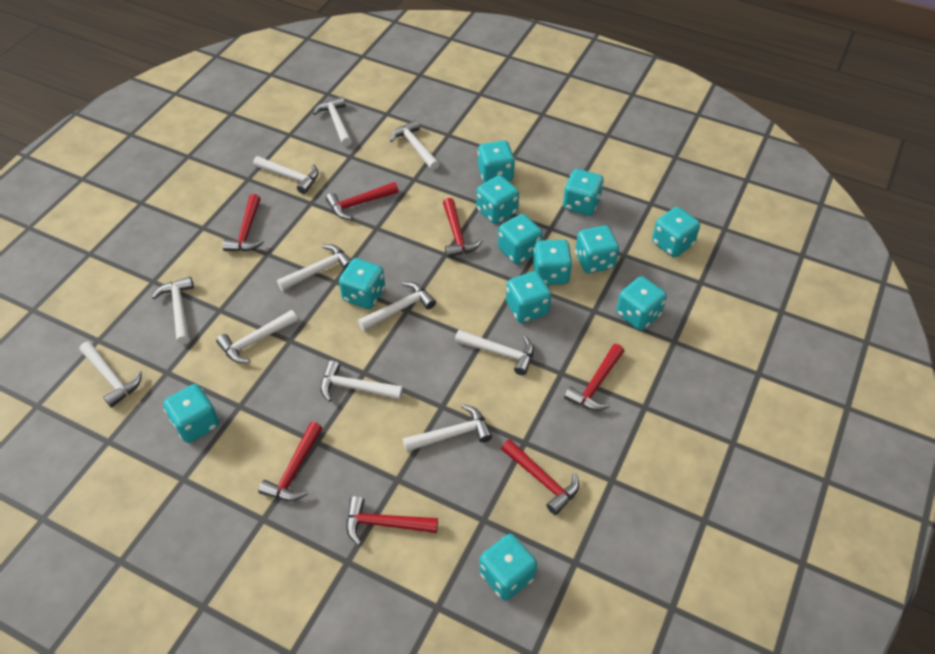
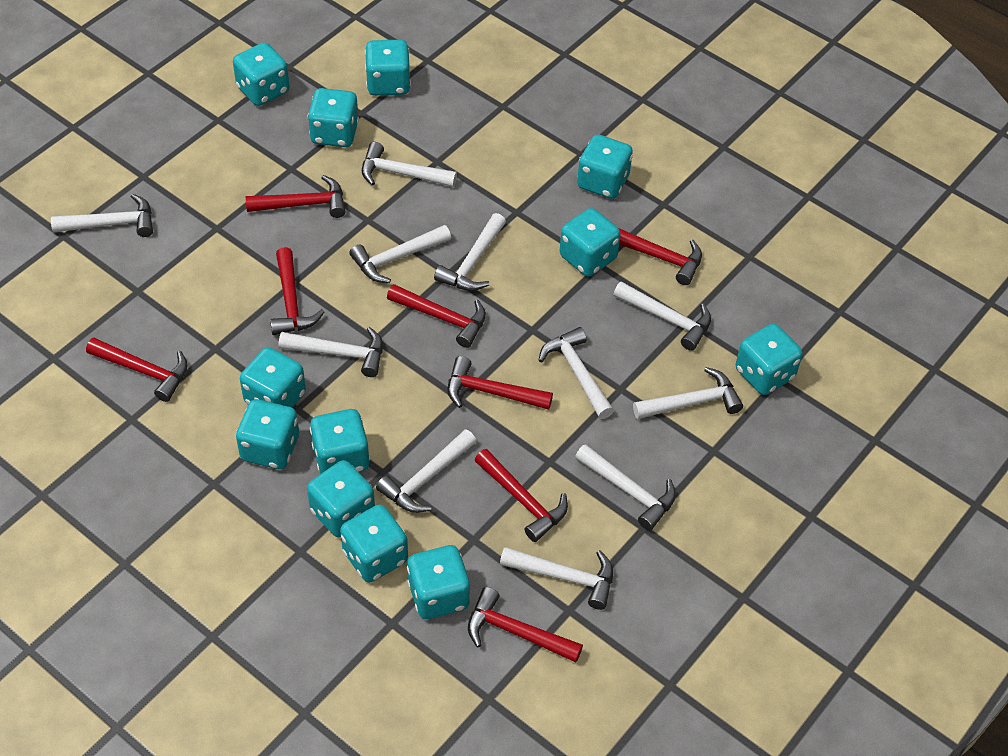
red hammer: [222,194,264,251] [258,422,322,501] [326,182,398,220] [346,496,438,545] [443,198,482,258] [501,439,579,515] [564,344,624,411] = 7 -> [86,338,188,402] [246,175,346,218] [270,247,324,335] [387,284,486,348] [447,356,553,410] [468,587,583,662] [475,449,568,542] [619,228,702,285] = 8

